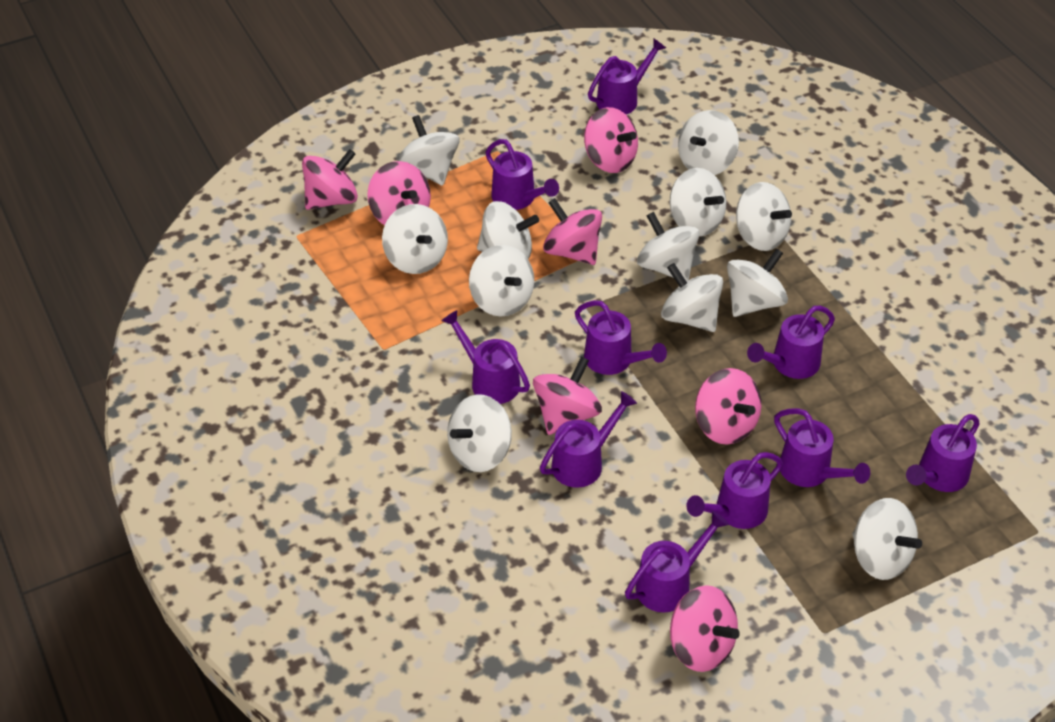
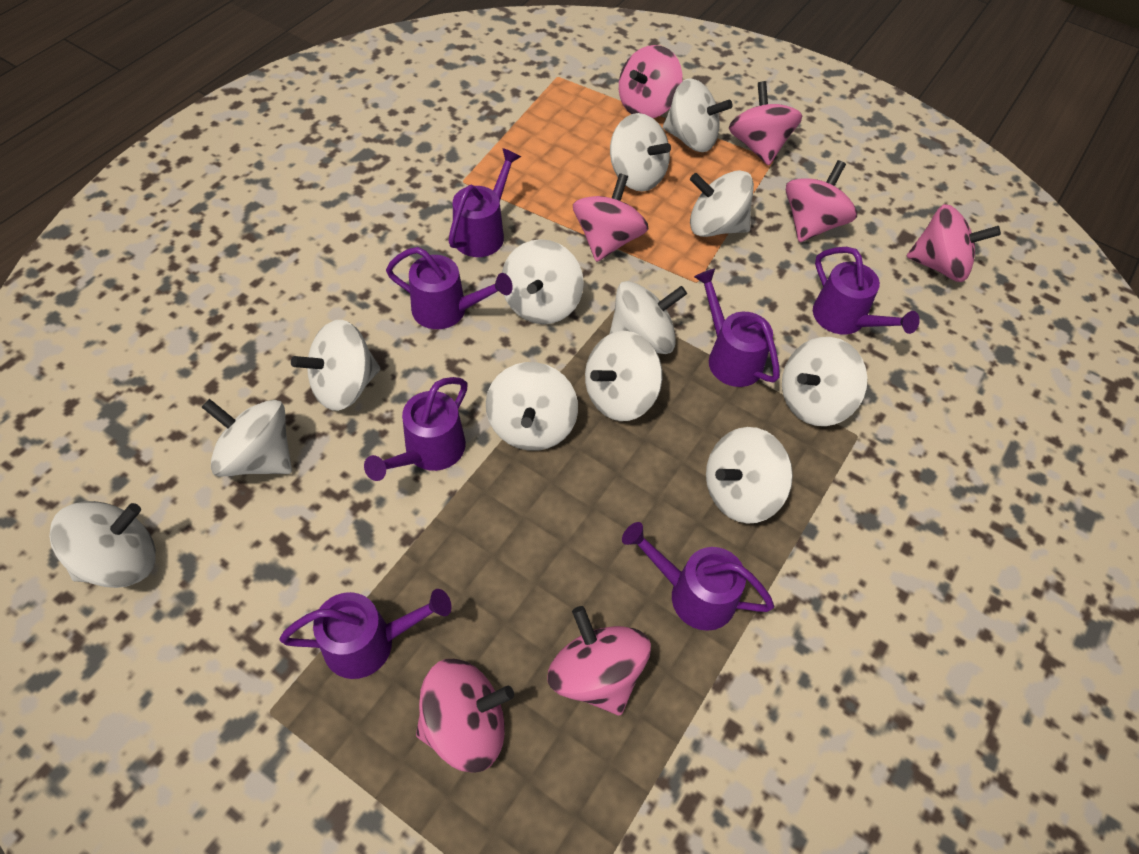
purple watering can: [441,310,530,404] [486,139,559,210] [540,391,637,488] [575,300,667,375] [588,39,666,114] [625,511,729,613] [686,452,783,529] [747,306,835,379] [774,408,870,487] [906,414,980,492] = 10 -> [280,589,452,679] [364,377,468,481] [386,247,513,329] [448,148,521,257] [622,522,774,631] [694,269,780,387] [813,247,920,335] = 7

